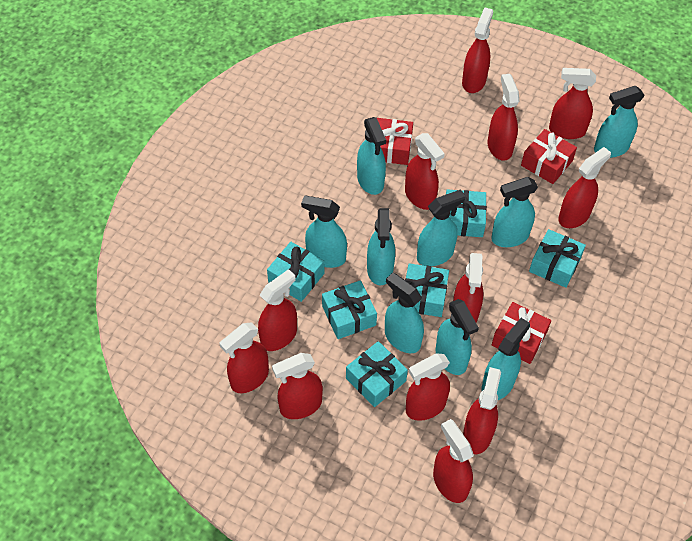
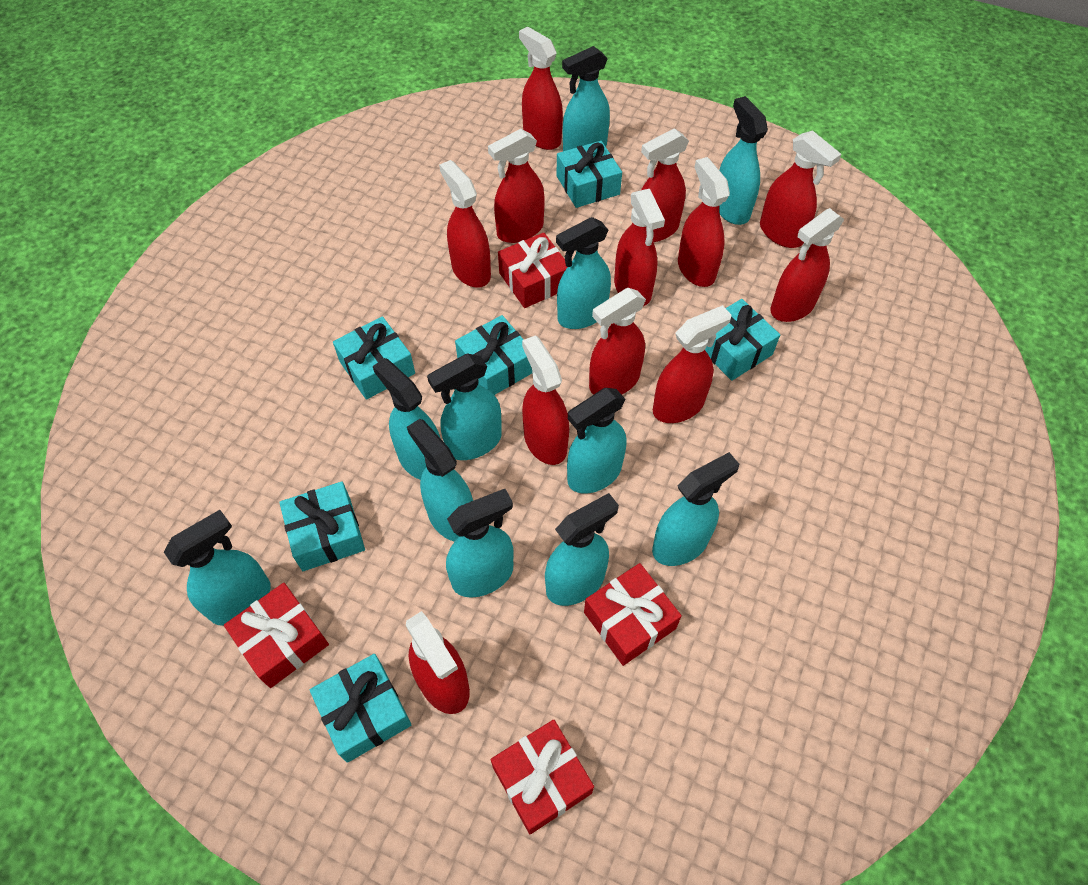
red gift: [377,118,413,165] [492,302,551,364] [521,129,577,184] = 3 -> [224,583,329,688] [491,720,594,834] [498,233,567,308] [584,563,682,666] = 4
turquoise spray bottle: [301,196,347,268] [357,117,386,195] [367,208,395,285] [385,273,424,353] [417,189,465,266] [436,299,479,375] [482,318,530,400] [491,177,538,247] [594,86,645,158] = 9 -> [164,510,271,626] [373,358,441,480] [407,419,473,542] [427,354,502,460] [446,489,514,597] [545,493,619,606] [556,217,611,329] [562,46,610,151] [567,388,626,494] [652,452,739,566] [719,96,768,225] = 11

